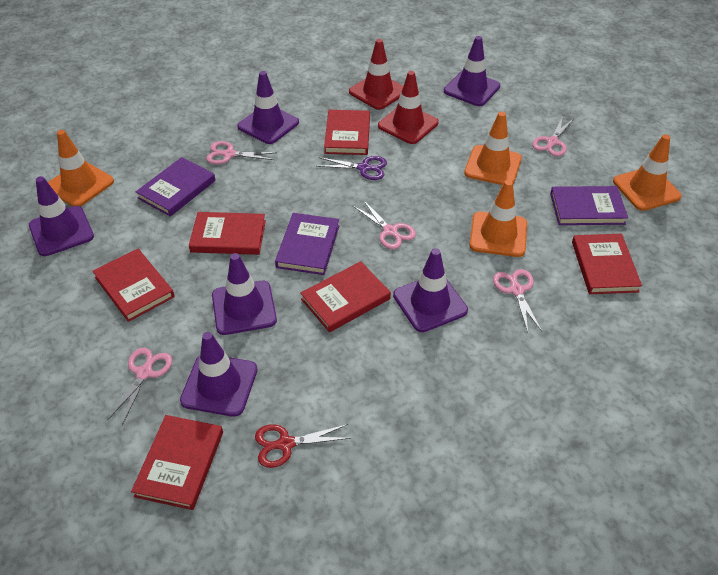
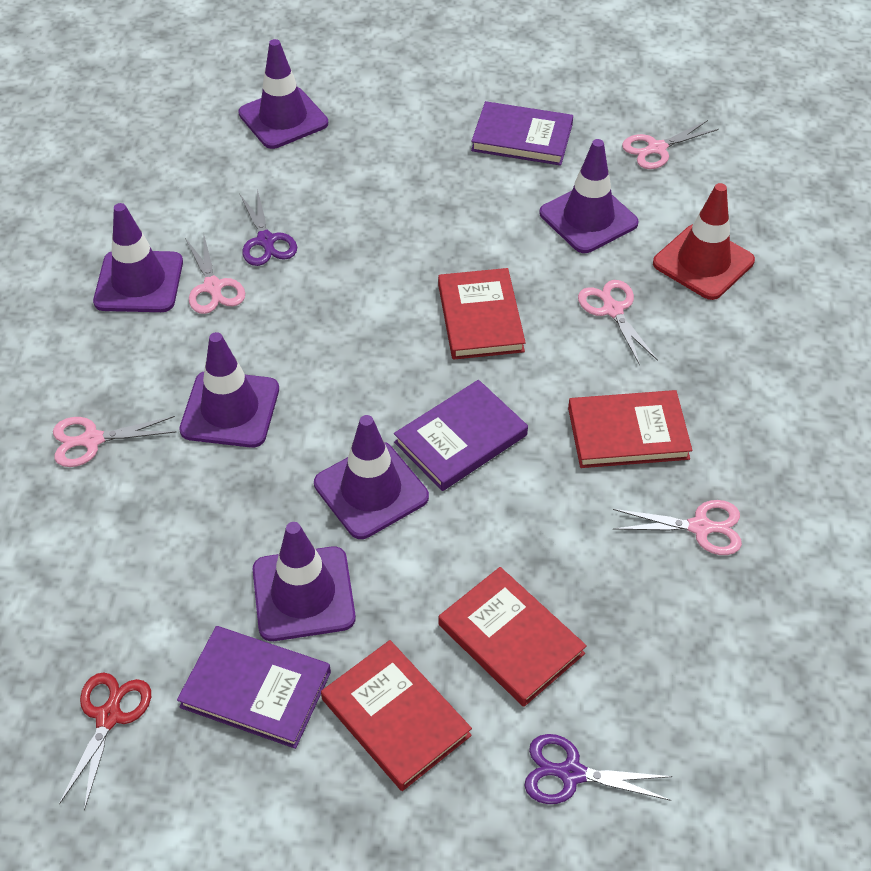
orange traffic cone: [48,130,114,207] [464,112,522,185] [470,180,527,257] [613,134,682,211] = 4 -> none = 0
purple scissors: [316,156,387,180] = 1 -> [240,189,297,266] [524,734,673,804] = 2
red book: [93,249,175,322] [131,415,223,510] [189,212,266,255] [300,261,391,332] [324,110,370,155] [572,234,642,294] = 6 -> [321,640,472,791] [438,268,526,360] [439,567,587,707] [568,390,692,468] = 4
red traffic cone: [349,39,403,110] [378,71,439,144] = 2 -> [653,183,755,300] = 1

